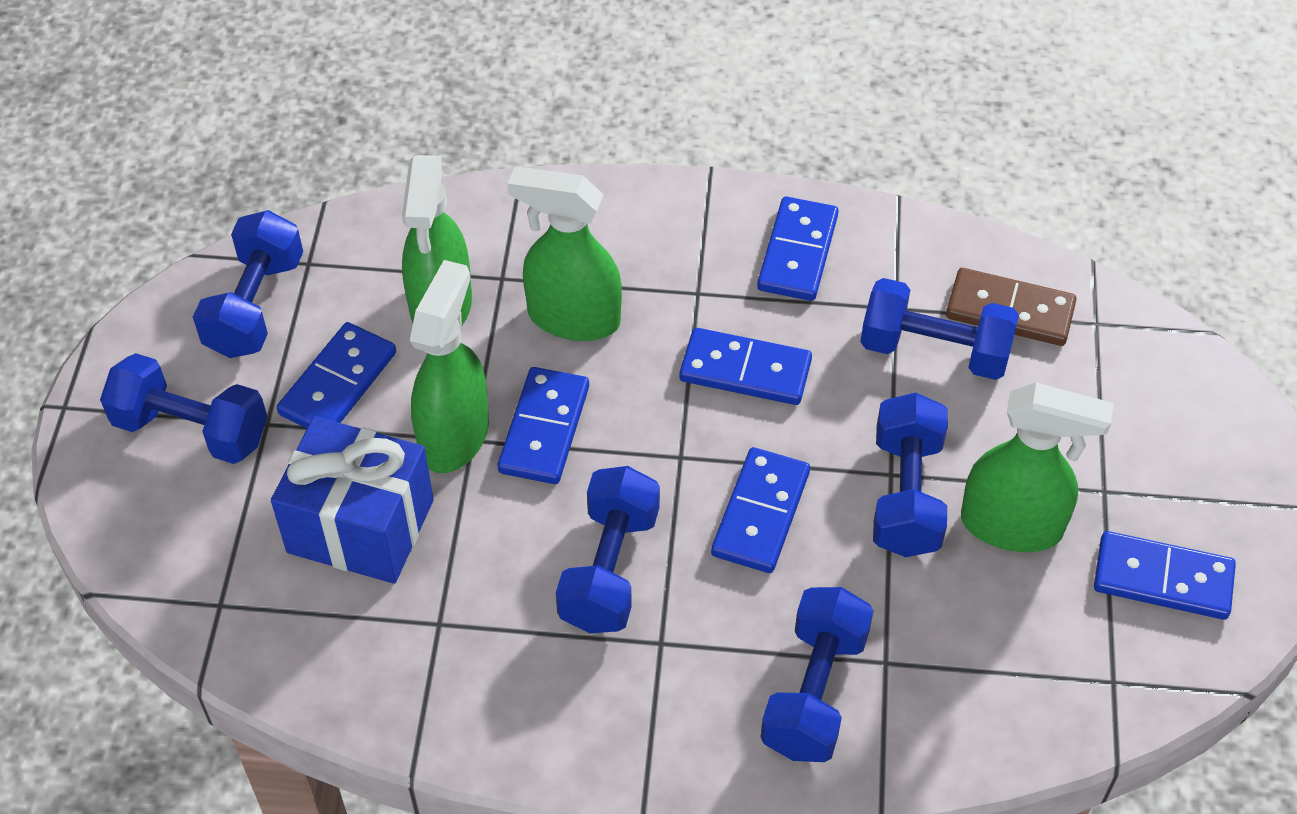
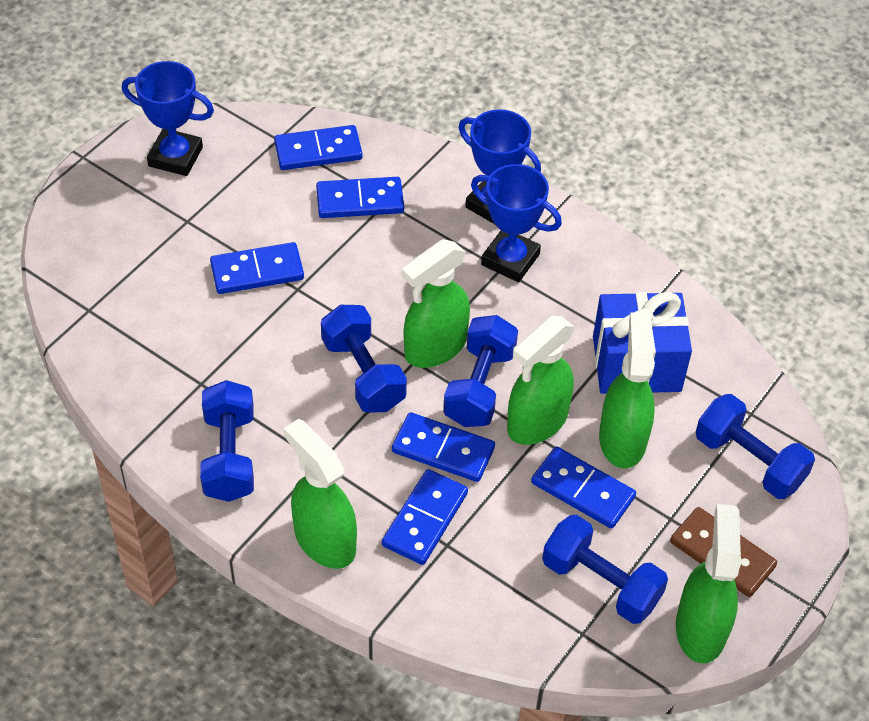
blue dumbbell: [100,353,267,464] [193,210,303,358] [556,466,660,633] [761,587,874,762] [861,278,1019,380] [873,392,948,557] = 6 -> [200,380,254,502] [321,305,407,413] [443,315,518,427] [542,515,668,624] [695,394,815,499] = 5
blue trophy: none = 0 -> [122,61,214,176] [458,109,541,224] [471,164,562,282] = 3
green spray bottle: [402,155,472,325] [410,260,489,473] [507,167,622,341] [961,382,1114,552] = 4 -> [283,419,357,569] [402,239,470,368] [507,316,575,445] [599,312,655,468] [676,504,741,663] = 5

